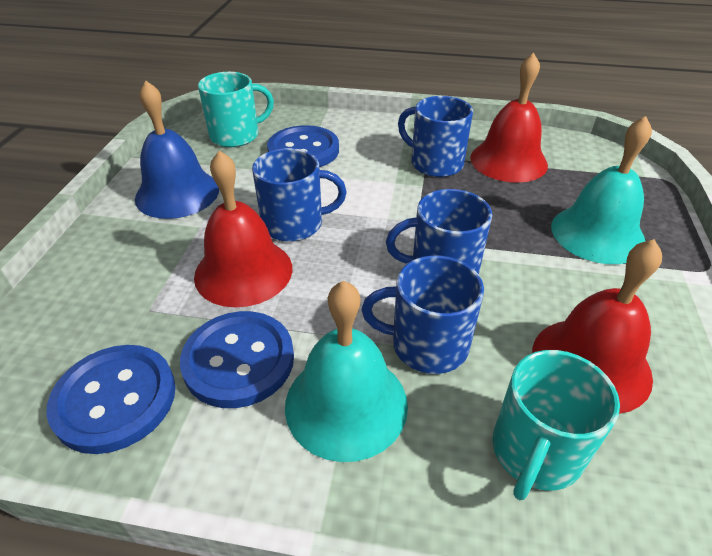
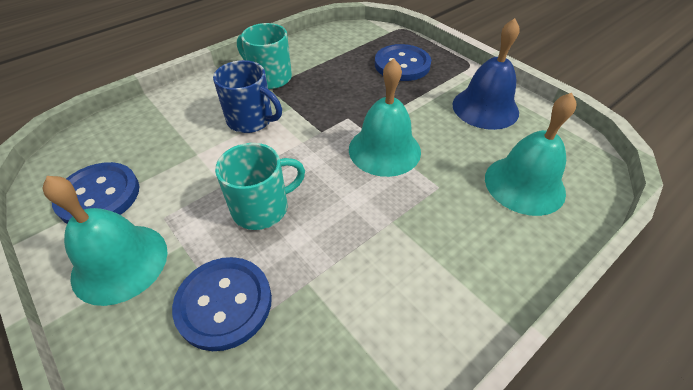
blue mug: [252,148,347,242] [362,255,484,374] [386,189,492,274] [398,96,473,177] = 4 -> [213,60,282,133] = 1
red bell: [194,150,292,307] [470,53,548,183] [532,239,662,414] = 3 -> none = 0
turquoise bell: [285,281,408,462] [551,116,652,264] = 2 -> [42,176,168,306] [349,58,421,177] [485,93,576,216] = 3

